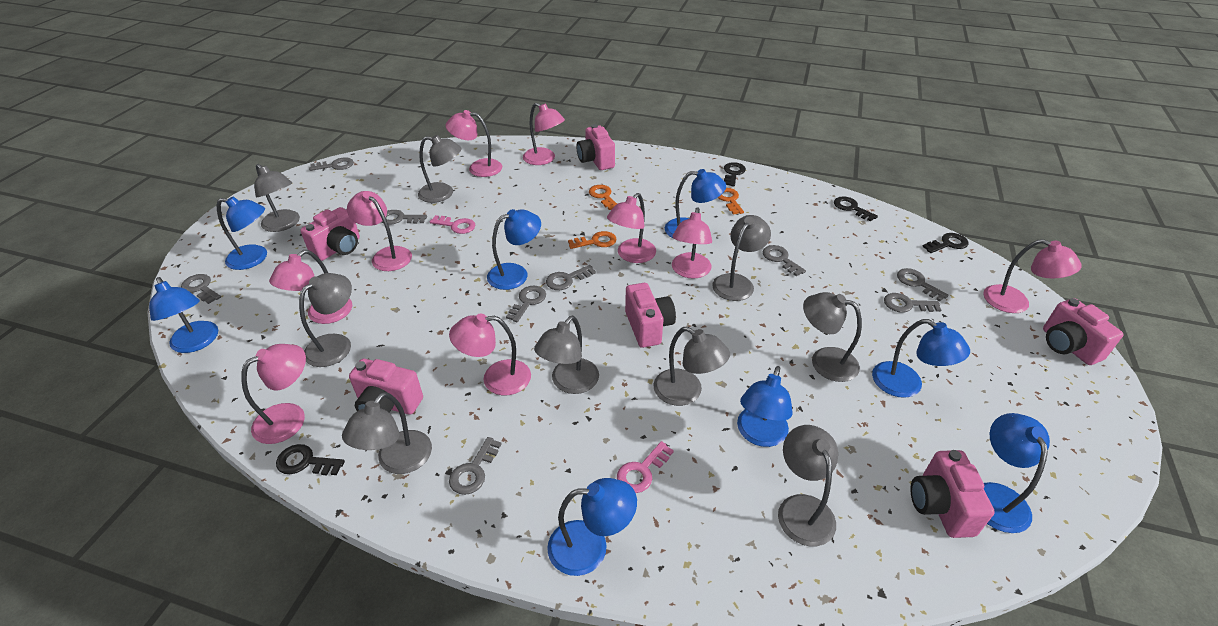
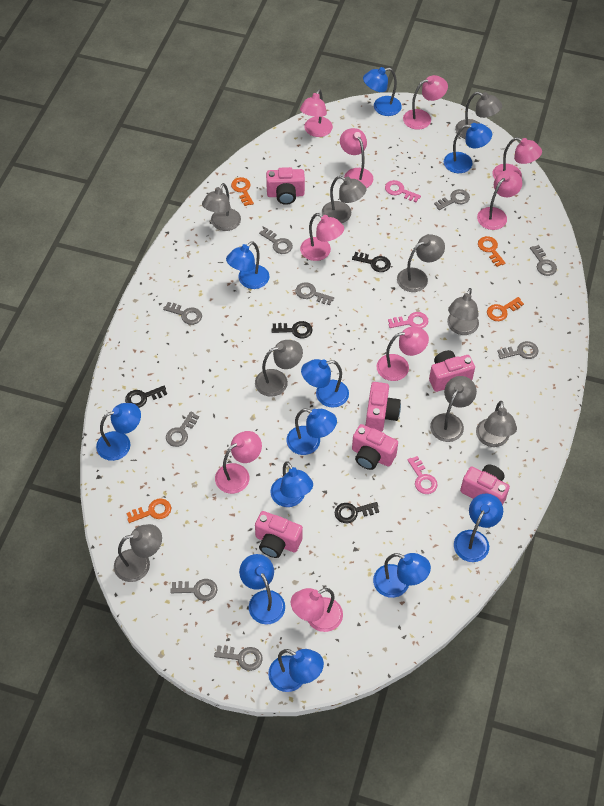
blue lamp: [149,277,218,353] [217,196,267,270] [487,209,541,290] [547,478,637,576] [665,169,726,239] [737,366,792,447] [872,319,970,398] [984,413,1050,533] = 8 -> [96,403,141,461] [226,241,269,289] [239,554,285,624] [268,649,324,692] [270,461,313,507] [287,409,337,455] [301,359,349,408] [363,67,402,116] [373,553,431,598] [444,123,492,173] [454,494,503,562] = 11
orange key: [568,231,617,249] [589,185,617,210] [718,188,744,215] = 3 -> [127,498,171,523] [231,177,254,206] [478,236,506,267] [487,297,524,321] = 4
pink key: [430,215,475,234] [617,441,674,493] = 2 -> [385,180,421,202] [388,312,429,329] [407,456,438,494] = 3

